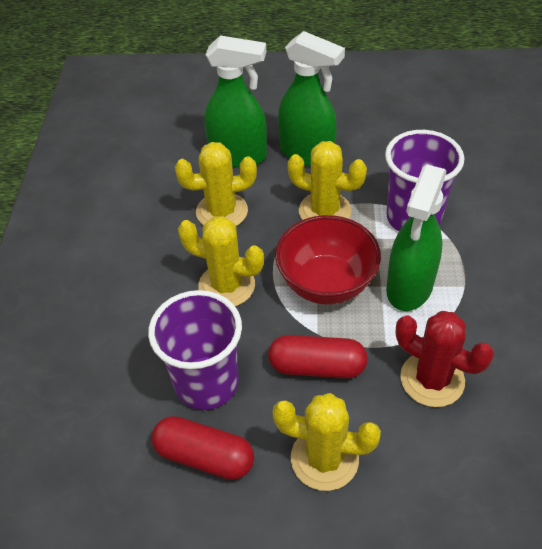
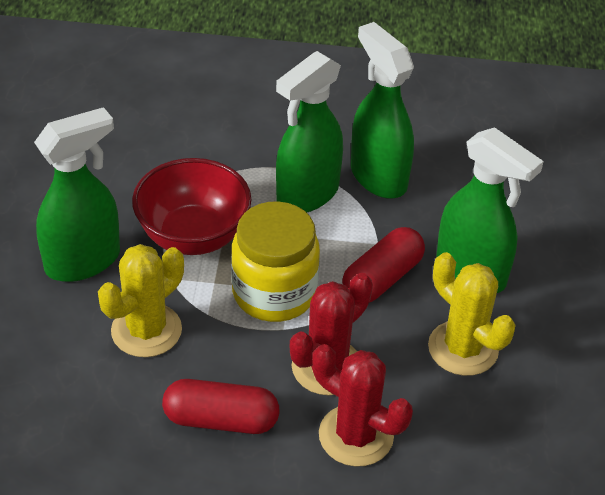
green spray bottle: [204,35,267,168] [278,31,345,166] [386,165,447,311] = 3 -> [34,107,120,282] [276,51,343,213] [351,22,414,199] [436,127,544,293] = 4
purple cup: [148,290,242,410] [385,130,465,231] = 2 -> none = 0
red cactus: [396,311,494,407] = 1 -> [290,273,373,395] [312,344,413,467] = 2
yellow cactus: [175,142,257,226] [178,216,264,306] [273,393,381,491] [287,141,367,220] = 4 -> [98,244,184,357] [428,252,516,376] = 2
yellow jar: none = 0 -> [231,201,320,322] = 1

